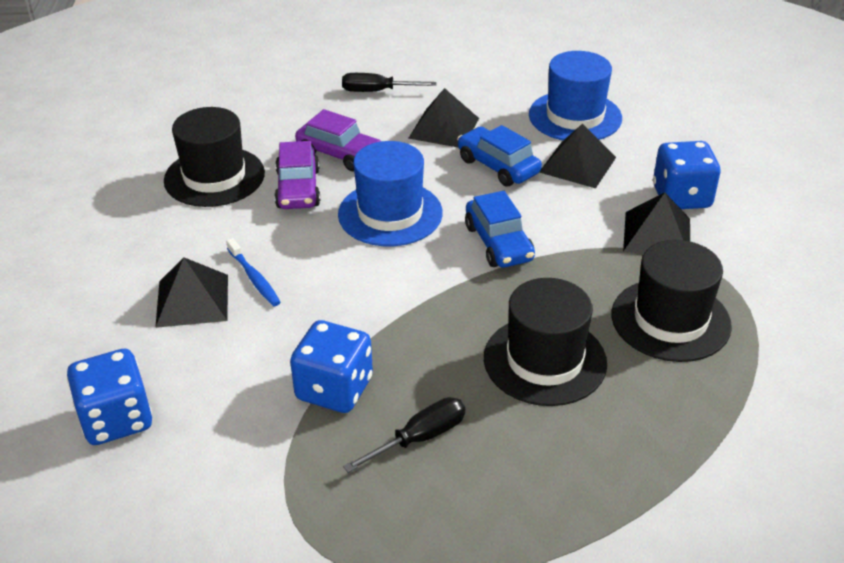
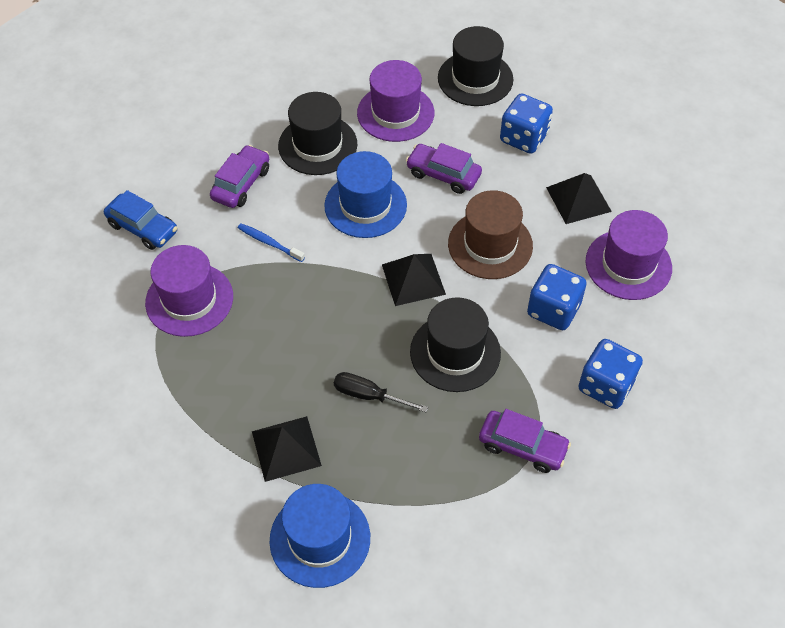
black pyramid: [155,258,228,328] [408,88,479,147] [539,124,616,189] [623,193,690,254] = 4 -> [252,416,322,482] [382,254,446,306] [546,173,612,224] = 3
black screwdriver: [342,73,437,92] [343,397,465,473] = 2 -> [334,372,428,412] = 1
blue car: [457,125,542,186] [465,191,535,268] = 2 -> [104,190,177,250] = 1
brown hat: none = 0 -> [448,190,533,279] = 1
purple car: [274,141,320,209] [295,109,381,172] = 2 -> [210,145,269,208] [406,143,482,194] [479,409,571,473] = 3
purple hat: none = 0 -> [145,245,233,337] [357,60,434,142] [586,210,672,300] = 3

